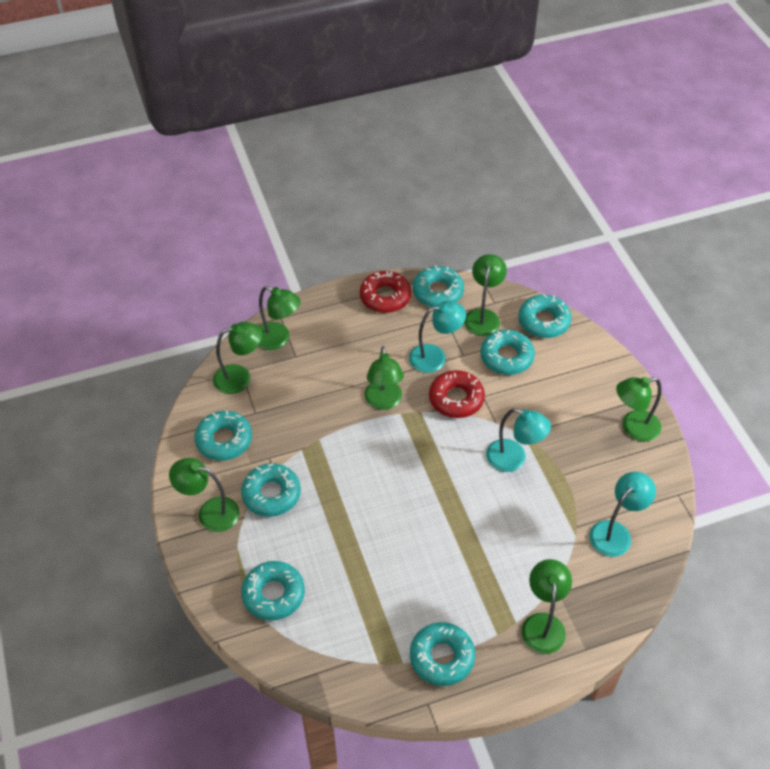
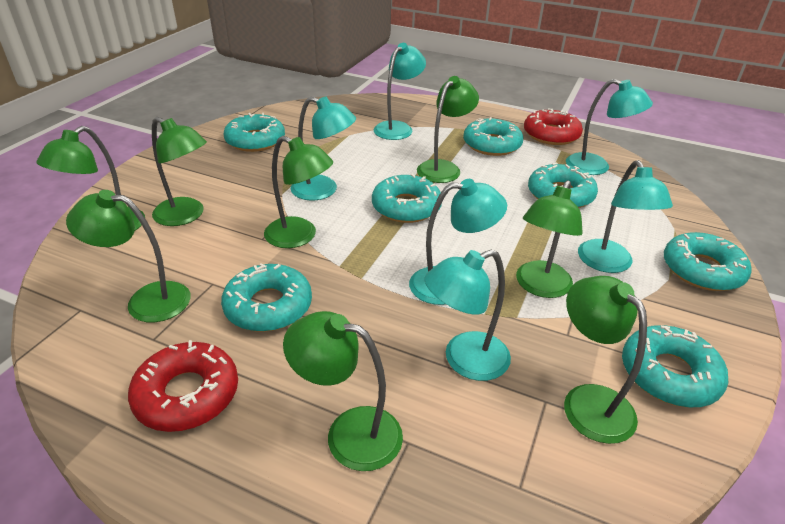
green lamp: [169,458,240,532] [213,322,262,394] [258,286,301,350] [364,346,404,410] [464,254,507,336] [522,559,572,654] [616,377,661,442] = 7 -> [37,126,145,231] [66,190,191,322] [152,117,207,226] [264,136,333,248] [283,311,403,471] [417,76,479,183] [516,180,583,298] [564,276,647,444] = 8
turquoise lamp: [409,301,466,373] [486,408,551,472] [589,472,656,557] = 3 -> [291,96,356,200] [374,43,426,140] [409,179,507,305] [424,249,511,381] [566,79,653,175] [578,160,673,273] = 6

